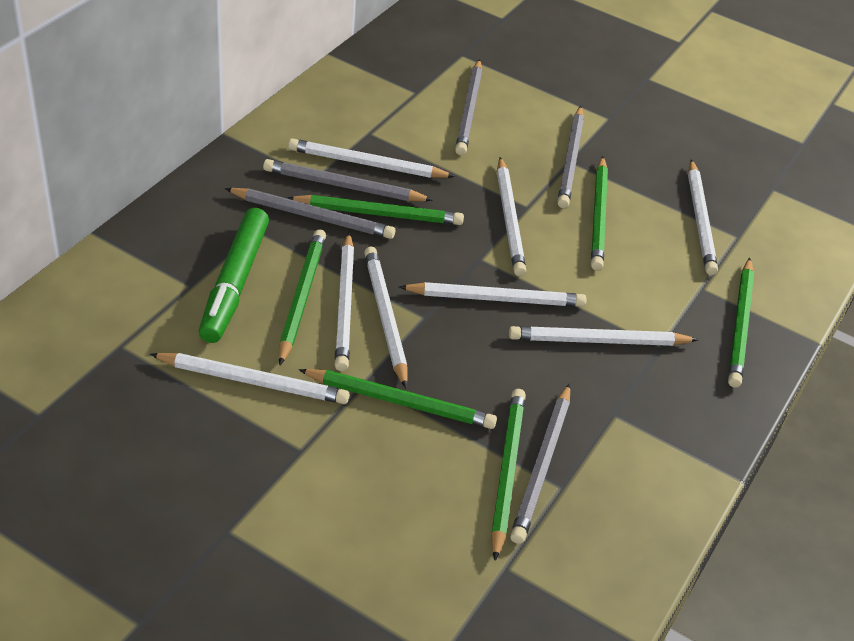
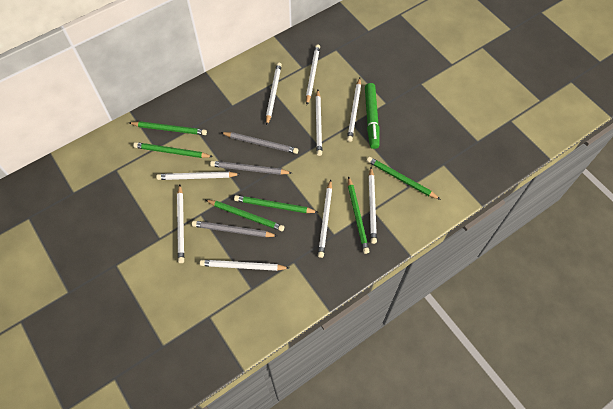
grey pencil: [225,188,395,239] [263,159,433,201] [455,59,482,155] [510,383,570,544] [557,106,584,208] = 5 -> [192,221,277,237] [210,161,292,175] [221,132,298,154] = 3
white pencil: [150,353,349,404] [288,138,455,178] [335,233,354,371] [364,247,407,388] [399,282,587,307] [497,157,526,276] [509,326,699,346] [688,159,718,275] = 8 -> [156,172,240,180] [177,185,184,263] [200,260,289,271] [266,62,282,125] [306,44,320,105] [315,90,322,156] [318,179,332,258] [347,78,361,142] [369,167,377,244] = 9

